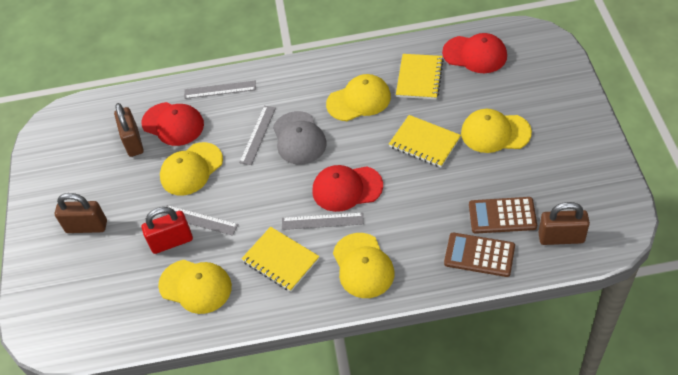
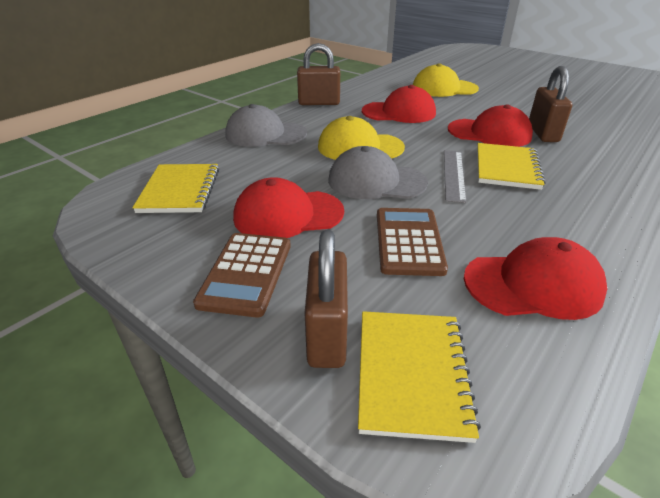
grey cap: [273,111,327,165] = 1 -> [225,104,307,147] [328,146,428,199] = 2
grey ruler: [161,205,239,236] [184,81,256,99] [239,106,276,165] [282,212,364,230] = 4 -> [444,150,466,203] = 1
red cap: [141,102,204,146] [313,165,383,212] [442,33,507,73] = 3 -> [233,177,344,238] [362,85,436,123] [448,104,533,147] [464,237,607,320] = 4
red padlock: [142,207,193,254] = 1 -> none = 0
yellow cap: [158,260,232,314] [160,142,223,195] [326,74,391,121] [333,233,394,298] [461,109,532,153] = 5 -> [318,116,405,160] [413,63,479,97] = 2

